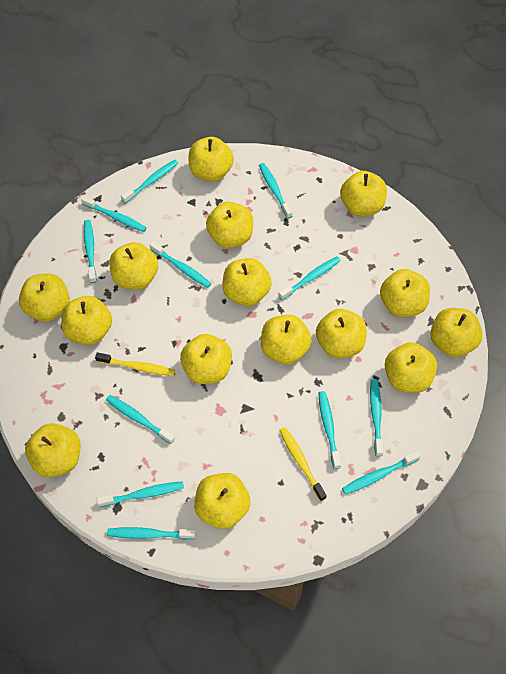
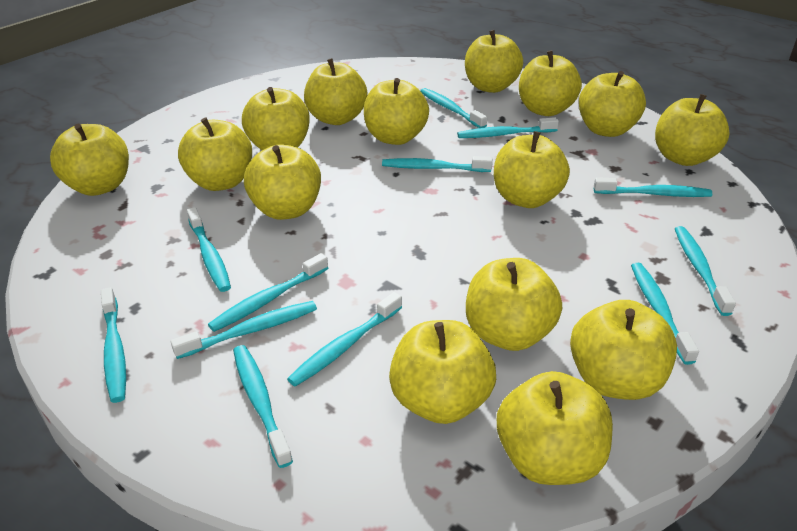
yellow toothbrush: [95,352,175,376] [279,427,327,501] = 2 -> none = 0

